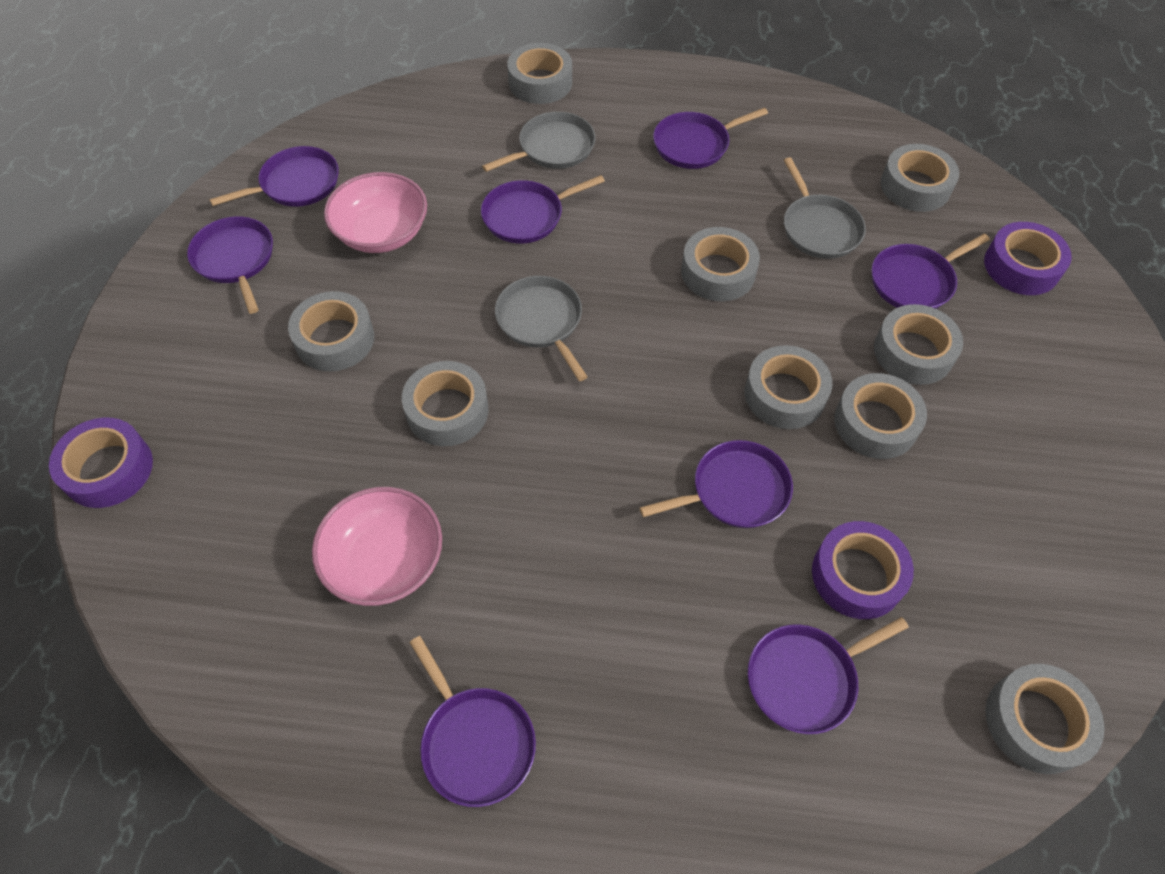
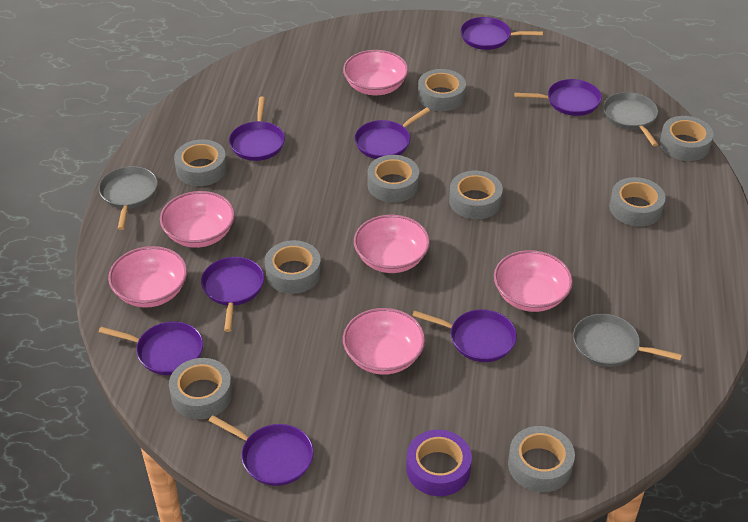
pink bowl: [312,487,442,606] [324,172,427,253] = 2 -> [108,246,187,308] [160,191,235,248] [343,50,408,95] [343,308,425,375] [354,215,430,273] [494,250,573,312] = 6
purple tape: [49,418,153,508] [812,521,914,619] [984,222,1072,295] = 3 -> [406,430,472,496] = 1

